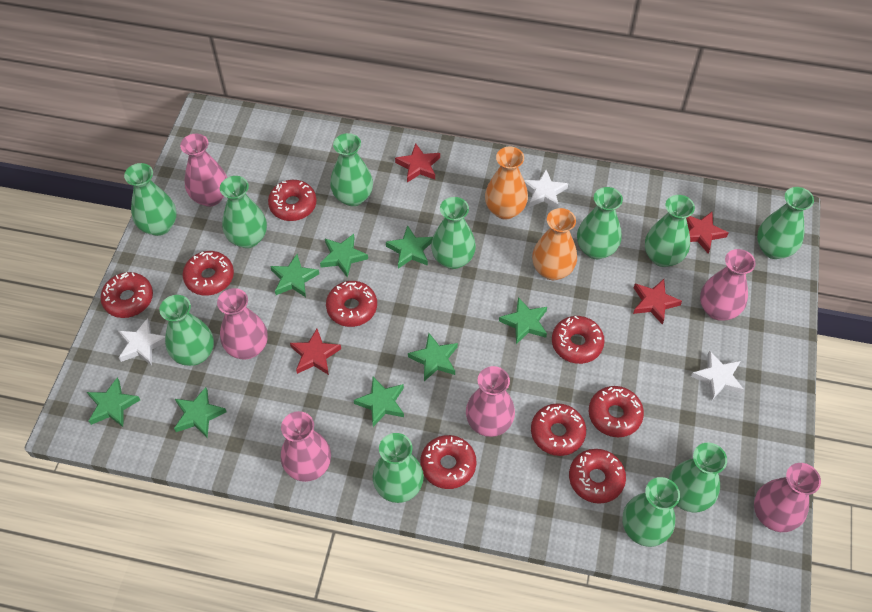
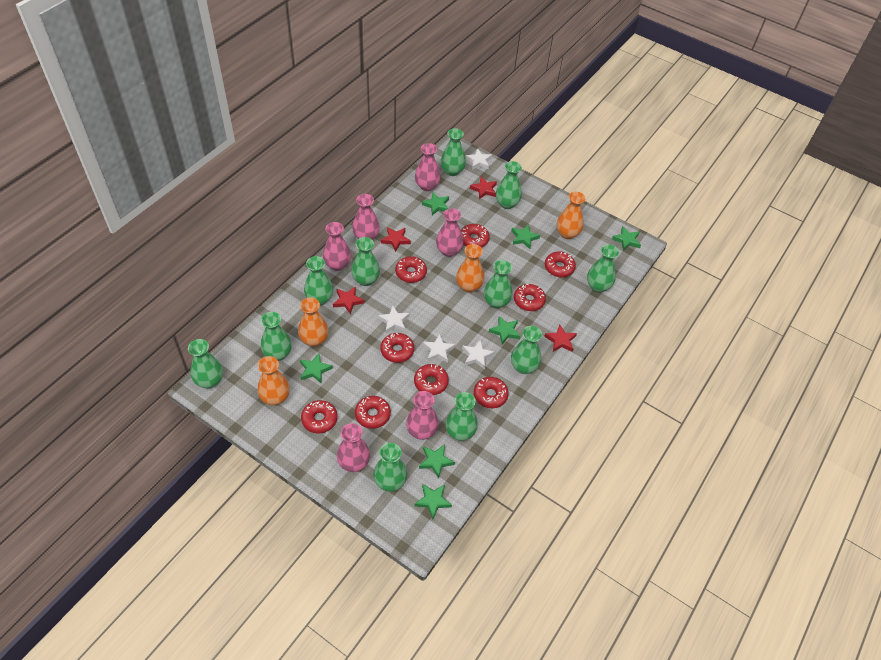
green star: [87,378,140,427] [174,387,226,438] [270,254,319,297] [320,234,368,278] [354,377,404,427] [386,225,433,269] [408,333,458,381] [499,297,547,344] = 8 -> [300,353,333,383] [415,484,452,519] [419,444,455,479] [422,192,449,215] [489,316,521,344] [511,224,540,249] [612,226,641,251] = 7
orange vase: [485,147,528,220] [532,208,577,280] = 2 -> [257,356,290,405] [298,298,329,347] [456,244,485,293] [557,192,586,239] = 4
white star: [118,318,165,366] [524,169,568,209] [691,351,744,400] = 3 -> [378,306,410,333] [422,334,455,363] [462,339,495,369] [465,148,492,170] = 4

